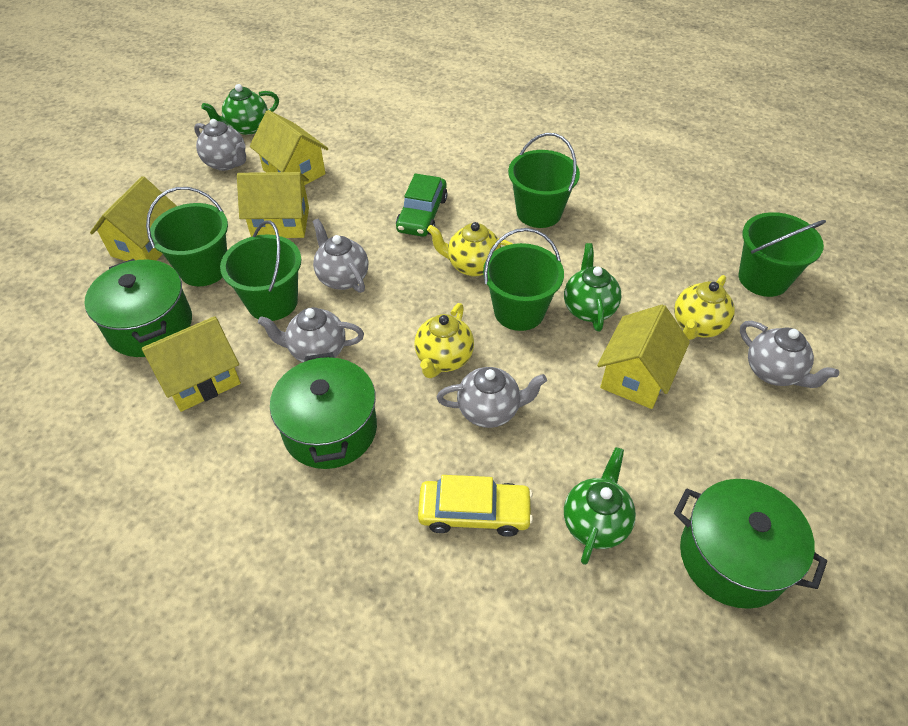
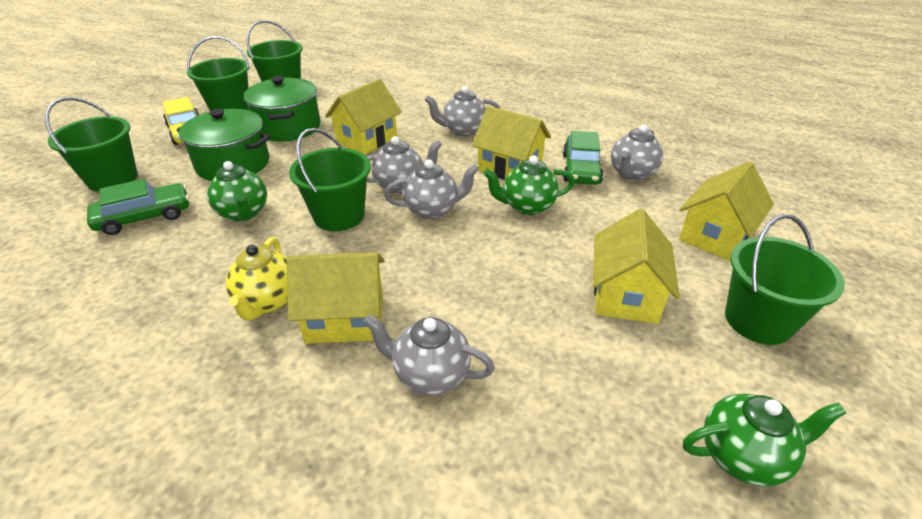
green car: [396,173,447,237] = 1 -> [87,179,189,235] [563,131,604,185] = 2
green pot: [84,259,192,357] [270,352,377,469] [674,479,827,609] = 3 -> [177,109,271,181] [244,76,321,142] = 2
yellow teapot: [414,303,474,378] [427,222,513,277] [674,275,735,340] = 3 -> [226,237,288,320] = 1

